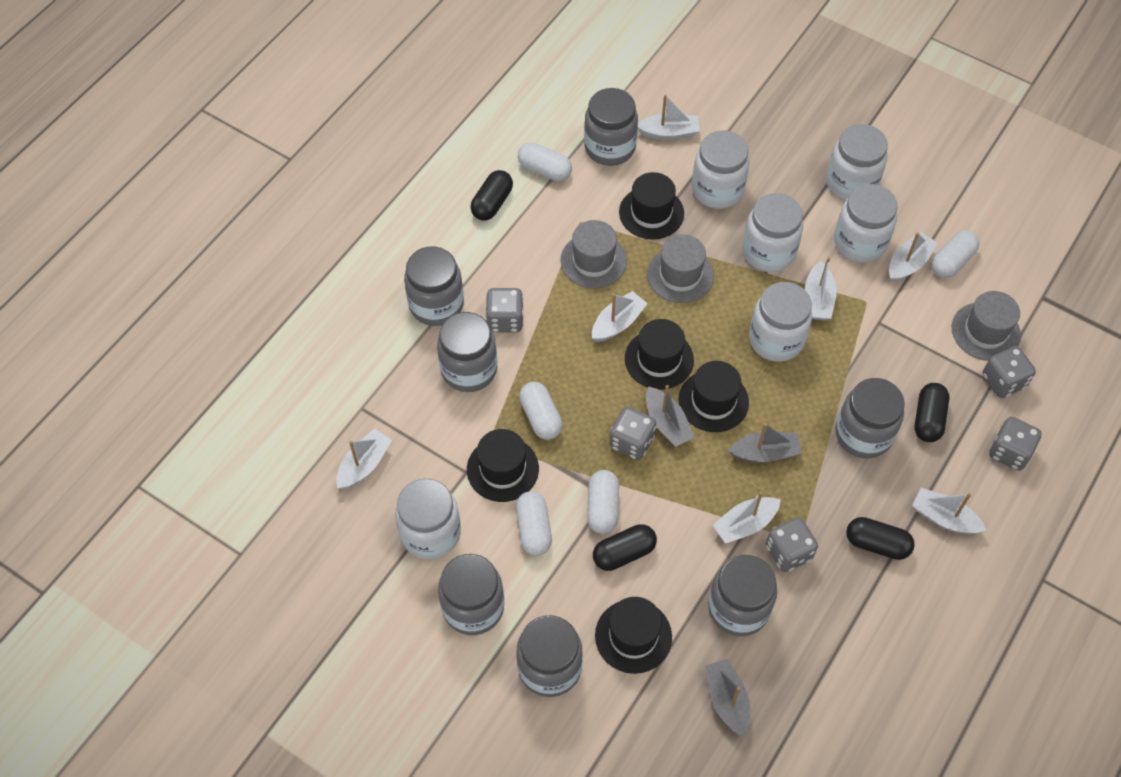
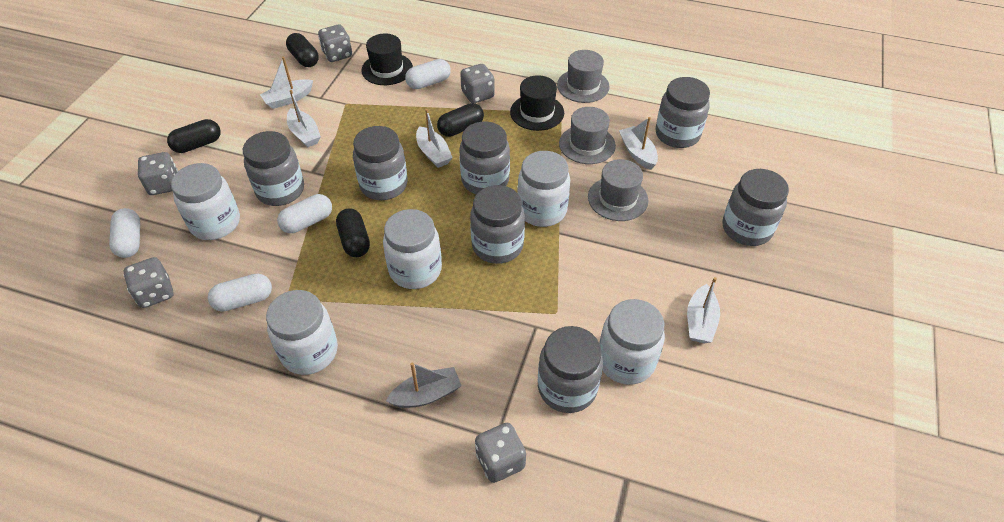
black hat: [467,429,539,502] [595,597,672,674] [619,172,684,240] [625,319,694,389] [678,361,749,432] = 5 -> [361,33,413,85] [510,75,564,131] = 2
grey boat: [646,385,695,447] [705,659,750,737] [728,423,802,463] = 3 -> [386,362,462,408] = 1
white boat: [336,429,392,489] [592,291,648,342] [638,94,699,140] [713,491,781,544] [805,257,837,320] [889,232,938,282] [912,488,986,534] = 7 -> [260,57,313,109] [287,90,321,147] [416,109,453,168] [619,117,658,170] [687,277,720,343] = 5
white capsule: [516,491,552,556] [518,142,572,181] [519,382,562,440] [587,470,619,534] [931,230,980,278] = 5 -> [109,208,140,258] [208,273,272,312] [277,194,332,233] [405,59,451,89] = 4
white jar: [395,478,461,560] [692,130,750,209] [743,193,803,272] [749,282,812,362] [826,124,888,201] [834,184,898,263] = 6 -> [171,163,240,240] [266,290,338,375] [383,209,442,289] [517,151,570,227] [599,299,665,385] = 5

